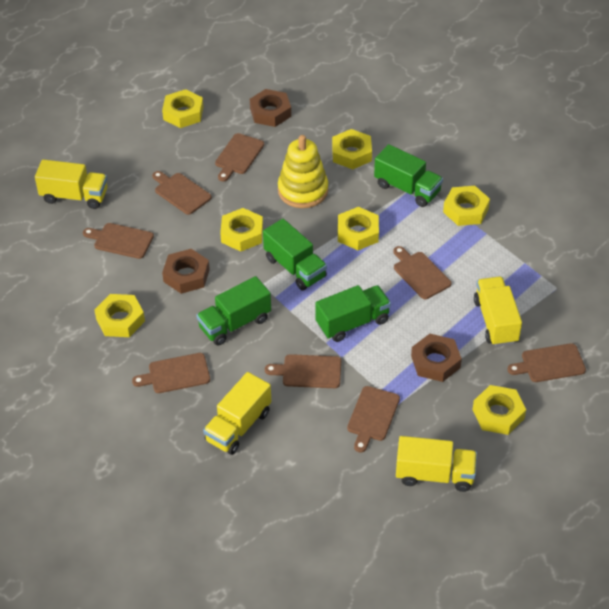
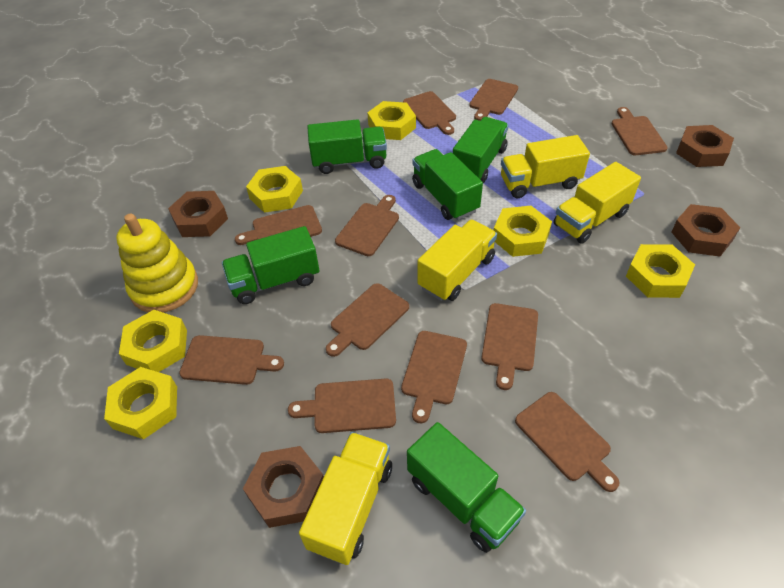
brown cutting board: [83,223,154,259] [132,353,210,393] [152,171,212,215] [215,133,264,181] [265,354,341,388] [347,386,400,453] [393,246,452,299] [508,343,586,382] = 8 -> [179,335,284,385] [235,205,322,245] [288,379,396,433] [326,283,409,357] [335,195,399,256] [401,331,467,423] [403,91,456,135] [469,79,518,121] [481,303,538,390] [515,392,620,492] [612,107,668,155] = 11
brown nut: [162,249,210,294] [250,89,291,127] [411,334,462,382] = 3 -> [168,191,228,237] [243,446,324,528] [672,204,740,257] [676,125,734,167] = 4
green truck: [196,276,271,346] [263,219,327,291] [315,285,391,342] [374,144,443,207] = 4 -> [222,226,320,304] [307,119,387,174] [407,422,526,553] [412,149,483,220] [453,117,509,183] = 5
yellow nut: [94,294,145,337] [162,89,203,128] [220,208,263,252] [332,129,372,169] [338,207,379,250] [443,186,490,226] [473,385,526,435] = 7 -> [104,367,177,439] [119,310,187,372] [246,166,303,213] [367,101,416,140] [494,206,552,257] [626,244,695,298] = 6

